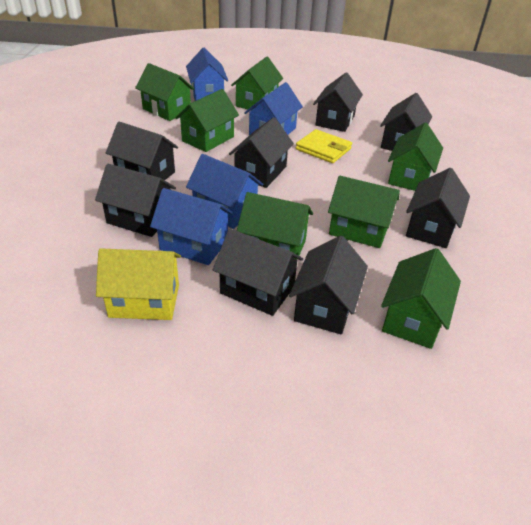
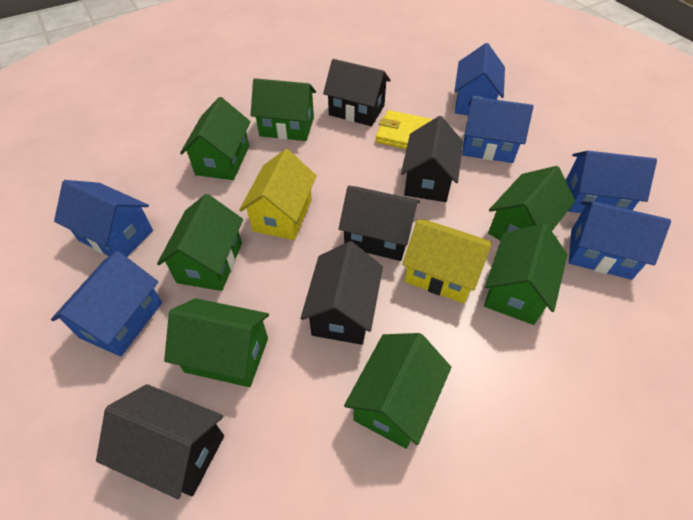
black house: [95,164,176,237] [106,122,178,180] [213,229,303,316] [229,117,294,188] [289,236,368,335] [313,73,363,132] [380,93,432,151] [406,168,470,248] = 8 -> [96,384,224,499] [300,241,383,345] [323,59,391,126] [339,186,420,261] [401,116,463,202] = 5
blue house: [150,188,233,265] [186,48,228,101] [186,154,263,229] [244,82,303,135] = 4 -> [51,251,162,357] [54,180,153,257] [454,43,505,115] [462,97,533,163] [566,151,657,213] [569,202,671,280] = 6
yellow house: [96,248,181,320] = 1 -> [239,149,317,240] [402,219,491,303] = 2

